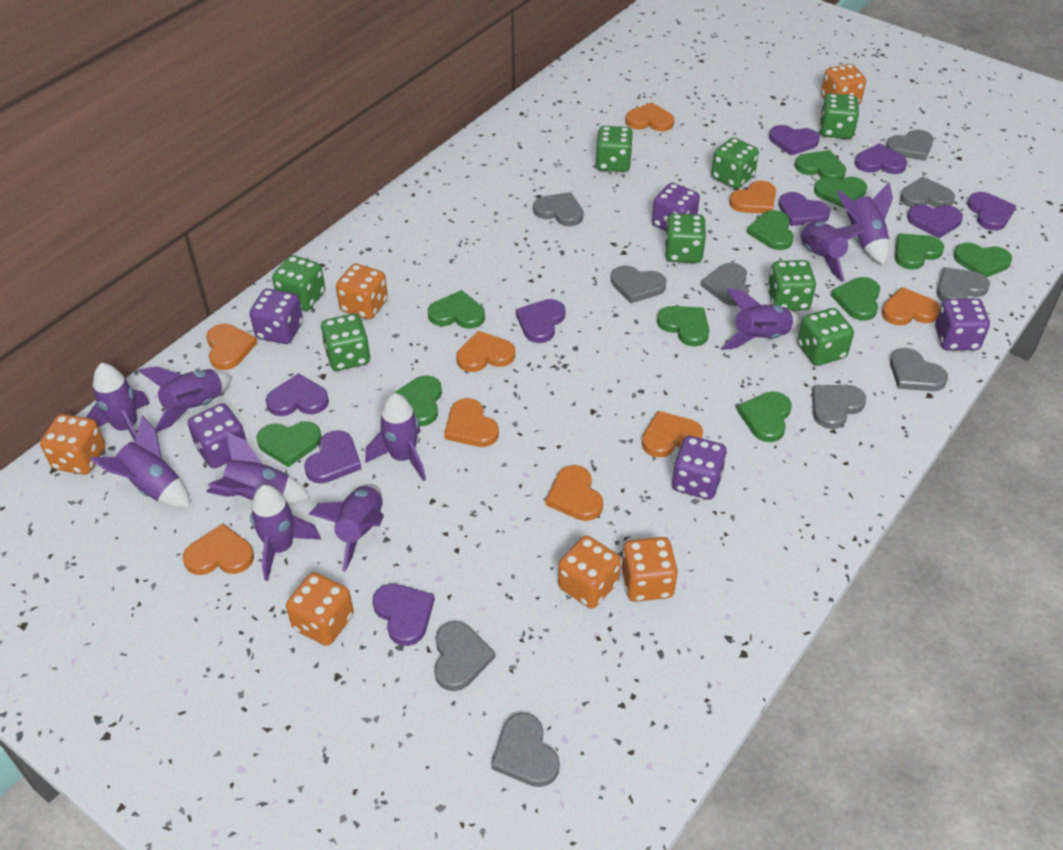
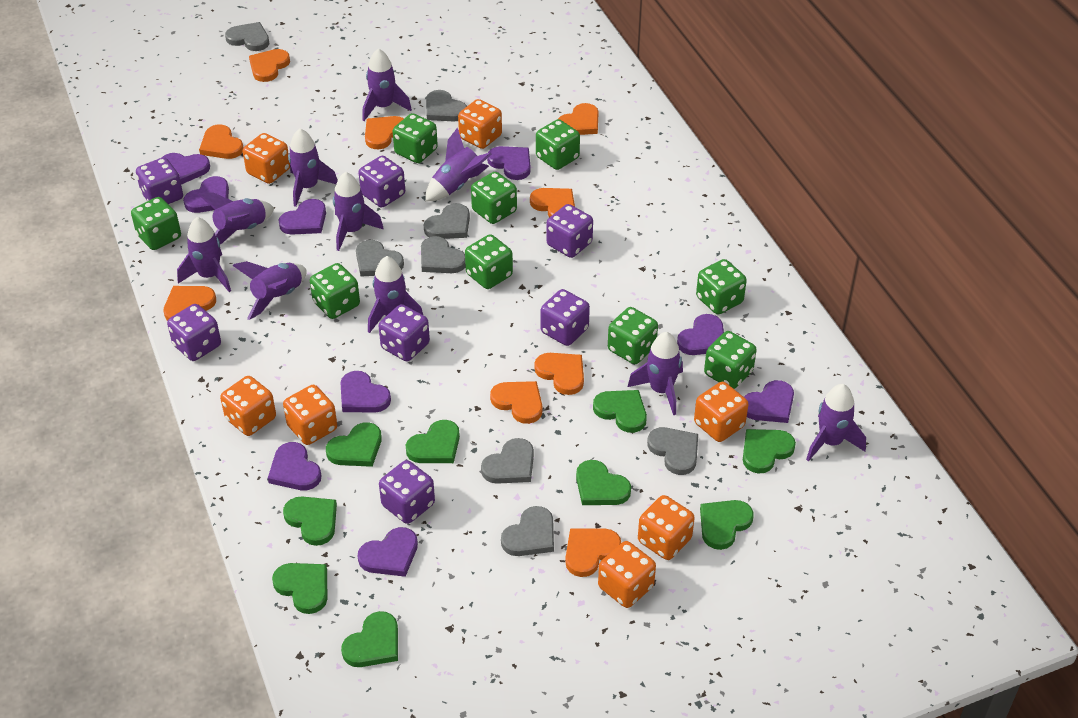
green dice: [272,255,325,311] [321,314,370,371] [595,126,633,172] [665,213,706,263] [711,137,759,189] [767,260,816,311] [797,308,854,366] [820,93,859,139] = 8 -> [131,197,181,250] [310,263,360,319] [393,113,438,163] [465,234,513,289] [471,172,517,224] [536,119,580,170] [608,307,658,364] [696,259,747,315] [704,331,757,389] = 9
green heart: [256,421,322,467] [394,375,442,426] [428,290,485,329] [657,306,709,346] [737,391,792,442] [747,210,794,250] [795,150,846,180] [814,177,867,208] [831,277,880,321] [895,233,945,270] [953,243,1012,277] = 11 -> [272,563,327,614] [283,496,337,546] [326,422,382,467] [341,611,398,667] [406,420,460,463] [576,460,631,505] [593,390,647,433] [700,500,754,550] [743,429,796,473] = 9
grey heart: [434,621,496,691] [491,713,560,787] [533,192,583,226] [611,265,666,304] [701,263,749,306] [812,385,866,429] [886,130,933,161] [890,348,948,391] [900,177,955,208] [937,267,990,302] = 10 -> [225,22,269,51] [356,240,404,277] [421,236,466,273] [424,203,470,239] [426,90,467,121] [481,438,534,484] [501,506,554,556] [647,427,698,475] = 8
orange dice: [40,414,105,475] [286,572,354,646] [336,263,388,320] [558,536,621,608] [622,537,678,602] [821,64,866,104] = 6 -> [220,376,276,436] [243,133,290,184] [283,385,337,445] [458,99,502,149] [598,541,656,608] [638,495,695,560] [694,382,749,442] = 7
purple dice: [188,403,247,468] [250,289,303,344] [652,183,700,231] [672,436,727,500] [935,298,990,351] = 5 -> [136,157,183,204] [167,304,221,361] [358,156,405,208] [379,304,430,361] [379,460,435,524] [540,289,590,346] [546,204,593,258] = 7

